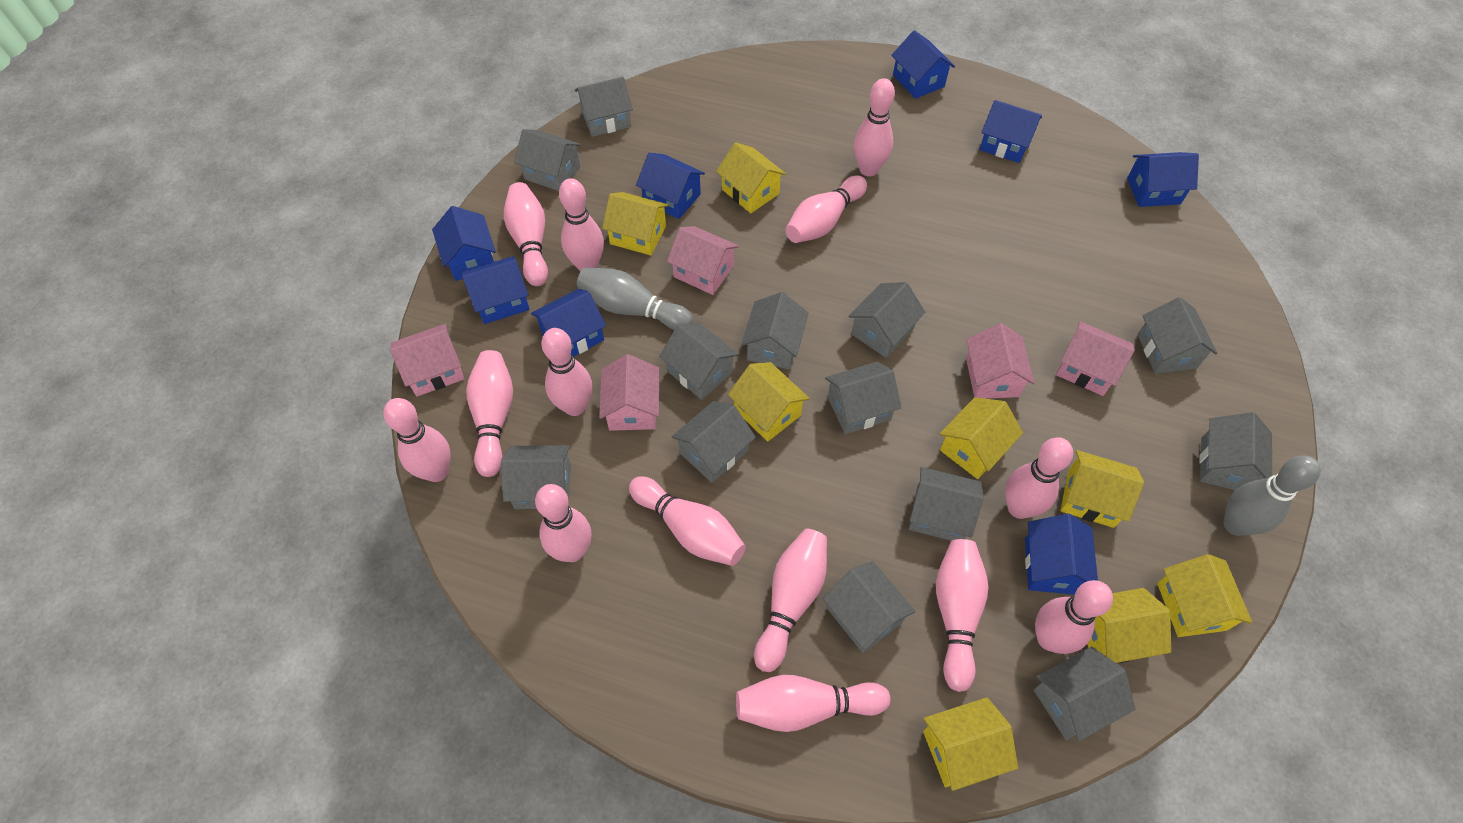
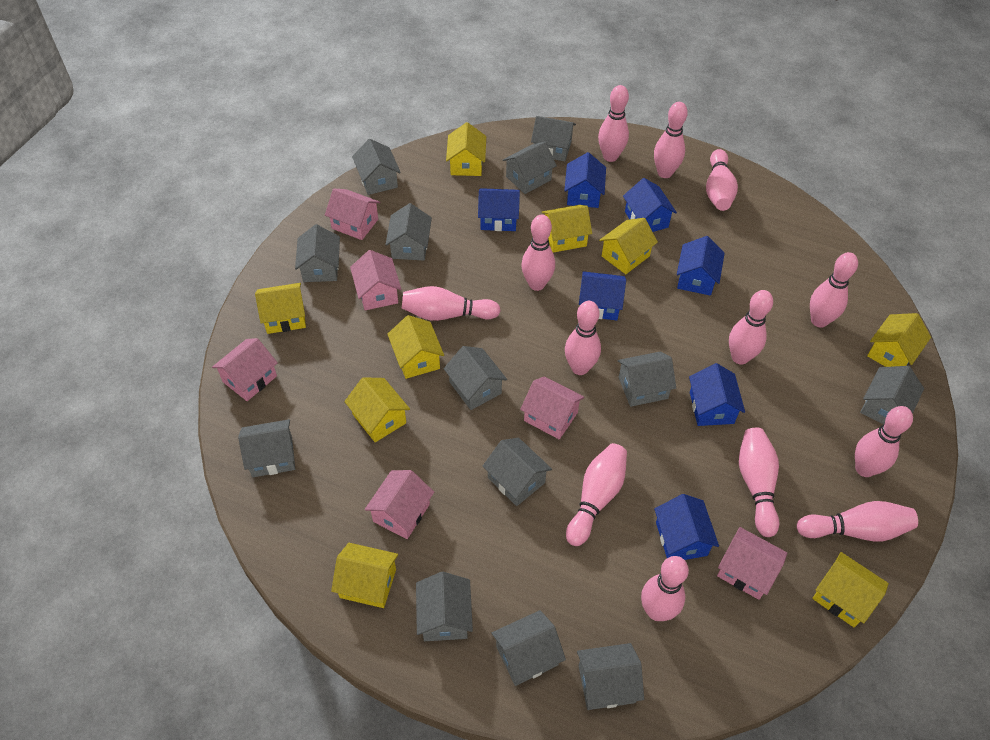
blue house: [432,206,496,281] [462,256,530,324] [531,289,606,356] [636,153,705,219] [891,30,955,99] [979,100,1042,163] [1025,514,1098,595] [1127,152,1199,207] = 8 -> [478,188,520,231] [564,152,606,208] [579,271,626,320] [623,178,677,232] [654,494,719,560] [677,236,725,296] [689,363,745,426] = 7
grey bowling pin: [577,267,693,330] [1223,455,1321,536] = 2 -> none = 0
pink bowling pin: [383,398,451,482] [466,350,513,477] [504,182,548,286] [535,484,591,562] [541,328,592,416] [559,178,604,271] [629,476,746,566] [736,675,891,732] [754,529,827,672] [785,176,867,243] [854,78,895,176] [936,539,989,692] [1005,437,1073,519] [1035,580,1113,654] = 14 -> [402,286,501,321] [521,215,555,291] [565,301,601,375] [566,443,627,546] [598,85,629,162] [641,556,689,621] [654,102,688,178] [706,149,738,211] [729,290,773,365] [739,428,779,537] [797,501,918,541] [810,252,858,328] [855,406,913,477] = 13
pink house: [390,324,464,397] [599,354,659,431] [667,226,739,295] [966,323,1034,399] [1056,321,1135,396] = 5 -> [212,338,278,401] [325,189,380,240] [350,250,401,310] [365,470,434,539] [520,376,584,440] [717,527,788,600] = 6
yellow house: [602,192,669,255] [716,142,786,213] [728,362,810,442] [923,697,1018,791] [940,397,1023,479] [1060,450,1144,528] [1087,588,1171,663] [1157,554,1252,637] = 8 -> [255,283,306,334] [331,543,398,608] [344,377,410,442] [387,315,444,379] [446,122,486,176] [542,205,592,253] [599,218,658,274] [812,552,889,627] [867,313,931,367] = 9

